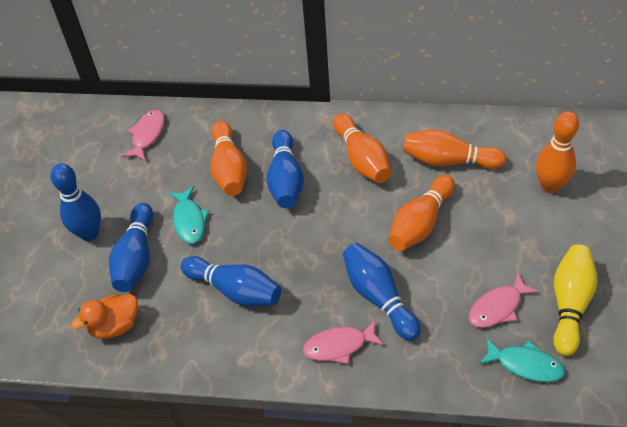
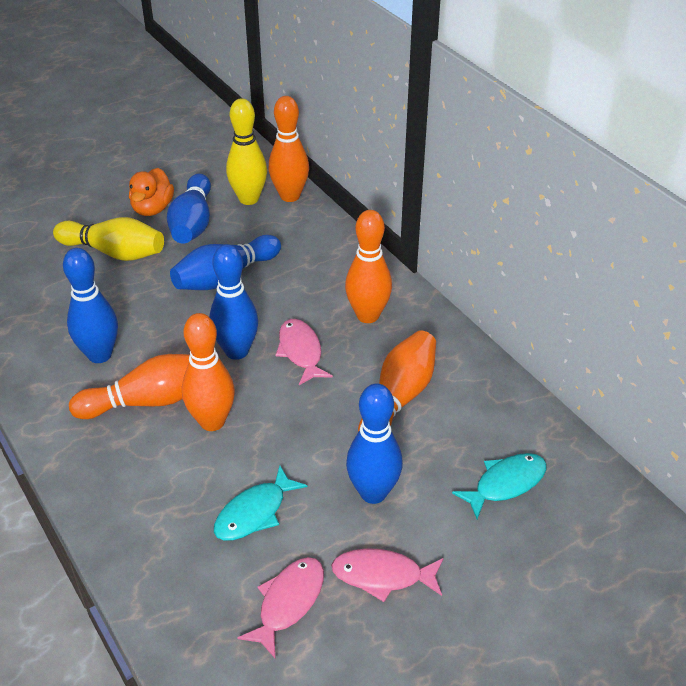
yellow bowling pin: [553,245,598,356] = 1 -> [53,217,164,261] [226,98,267,205] = 2

